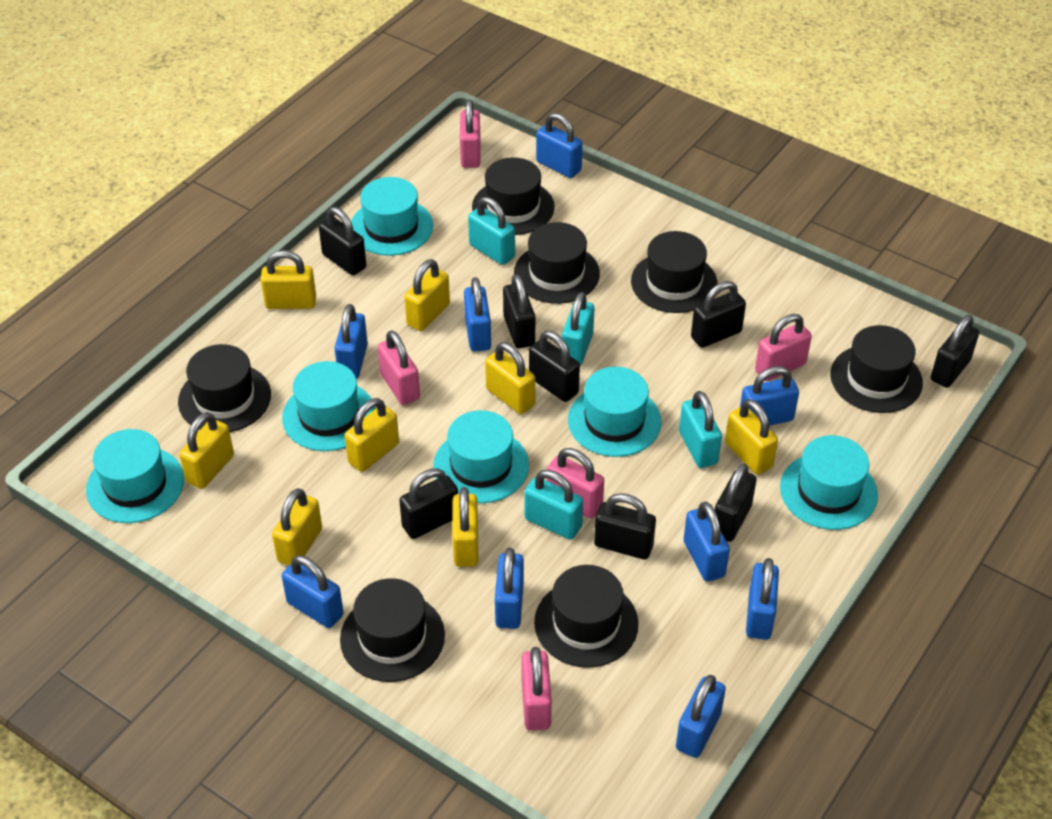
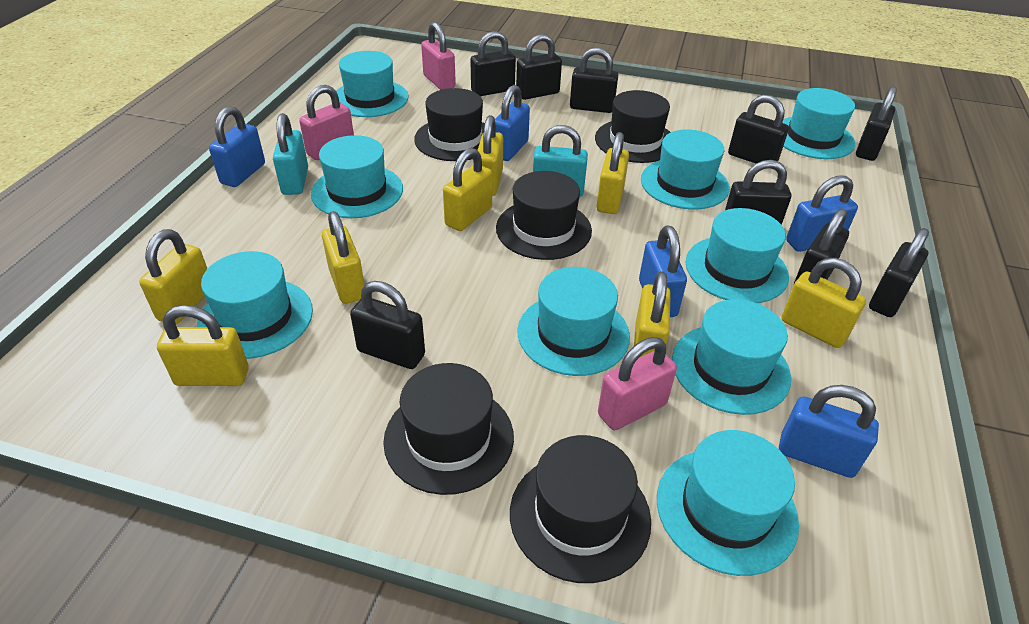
black hat: [178,344,271,432] [340,578,445,682] [472,157,555,235] [514,222,600,304] [534,565,638,668] [631,231,717,313] [830,325,923,413] = 7 -> [383,363,514,495] [414,88,485,161] [496,171,592,260] [510,435,651,583] [595,90,671,163] = 5
black padlock: [319,207,367,276] [399,468,458,539] [503,274,535,348] [529,331,580,402] [594,493,656,560] [691,281,746,348] [715,463,757,542] [931,315,979,388] = 8 -> [350,281,425,369] [470,31,516,96] [516,34,562,100] [570,47,618,113] [725,160,791,225] [728,95,789,163] [794,208,849,283] [856,86,897,161] [869,228,929,317] = 9
blue padlock: [282,555,344,628] [335,304,368,379] [464,277,491,352] [495,548,524,629] [536,113,583,178] [676,675,726,758] [684,502,730,582] [740,366,799,426] [746,558,779,640] = 9 -> [209,106,265,187] [495,85,530,161] [639,226,687,317] [779,385,879,478] [786,176,858,252] = 5
pink padlock: [378,330,420,405] [460,99,480,168] [522,647,552,730] [547,448,604,518] [755,314,812,381] = 5 -> [299,85,354,160] [421,22,456,90] [598,337,677,431] = 3
turquoise hat: [86,429,184,523] [282,361,375,451] [351,177,433,256] [433,410,529,503] [568,367,662,457] [780,435,878,530] = 6 -> [197,251,313,359] [311,135,403,218] [331,51,408,117] [517,267,630,376] [641,129,730,209] [657,430,799,576] [672,299,791,415] [685,208,789,303] [782,88,855,159] = 9
turquoise padlock: [468,197,515,265] [525,470,583,540] [562,292,595,366] [679,391,722,468] = 4 -> [273,113,308,195] [533,125,588,197] = 2

